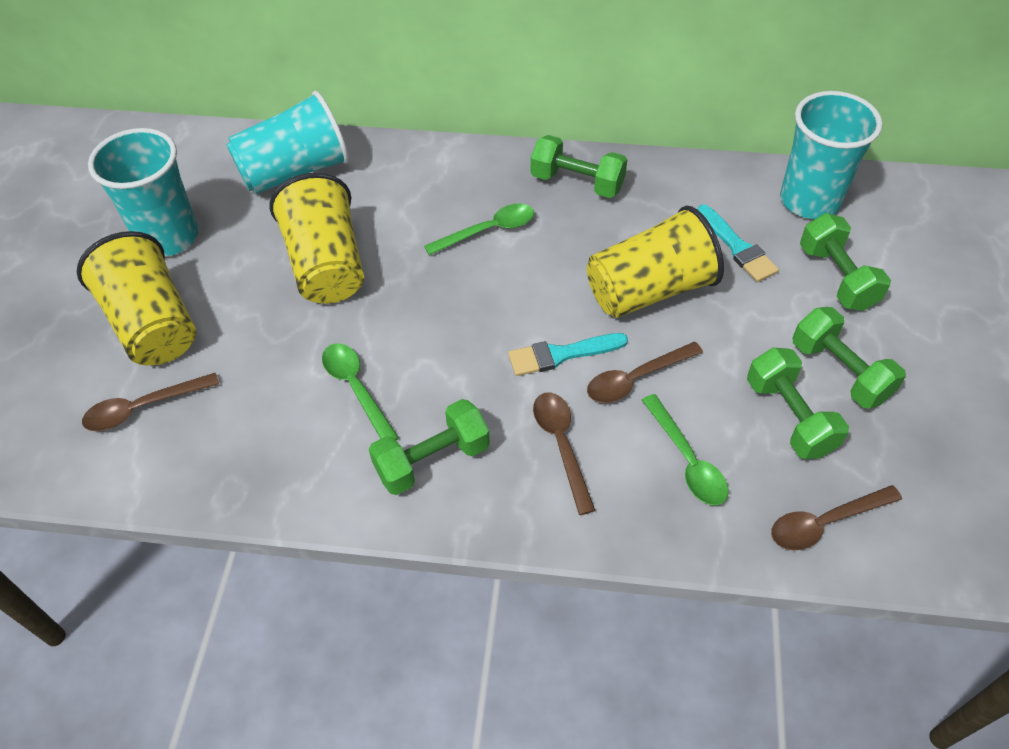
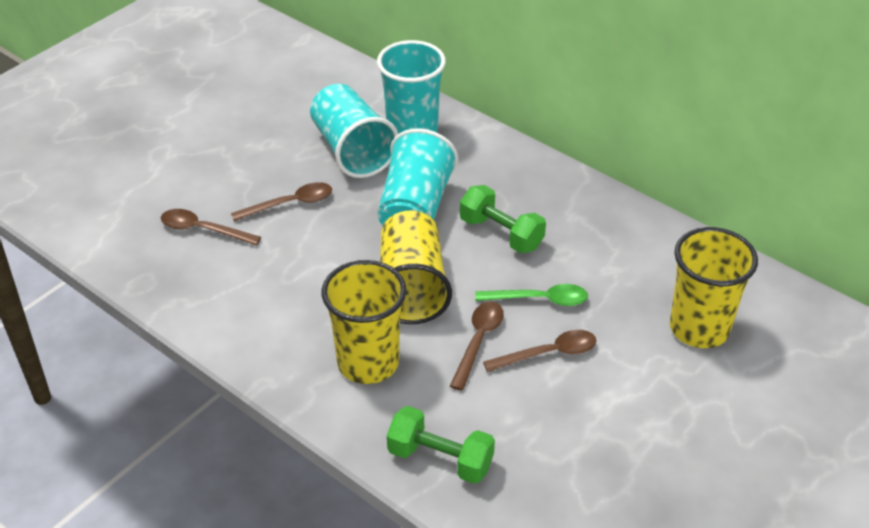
green dumbbell: [369,399,490,495] [531,135,627,198] [747,348,849,459] [793,307,906,409] [800,213,891,311] = 5 -> [387,406,495,484] [460,185,546,253] = 2
green spoon: [322,343,399,440] [424,203,534,255] [642,394,728,506] = 3 -> [475,284,588,306] = 1
turquoise brush: [508,333,628,376] [697,205,779,282] = 2 -> none = 0

